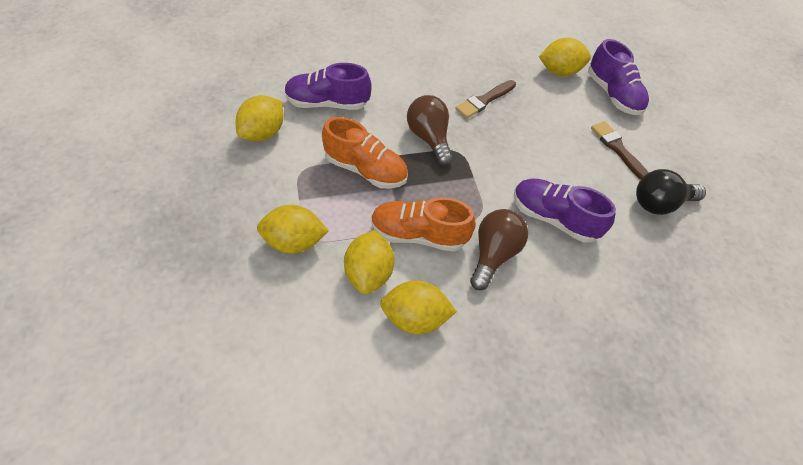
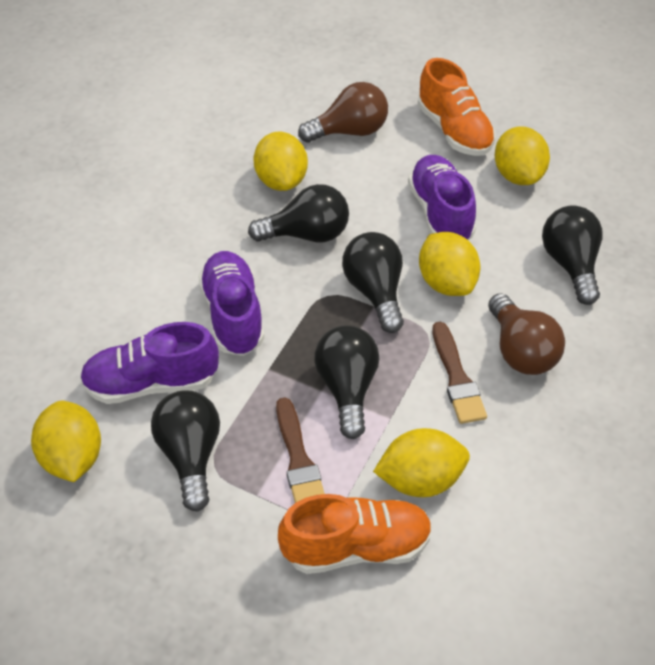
black light bulb: [636,169,706,215] = 1 -> [151,390,220,512] [248,184,349,243] [314,325,379,439] [342,232,404,333] [542,205,603,305] = 5

